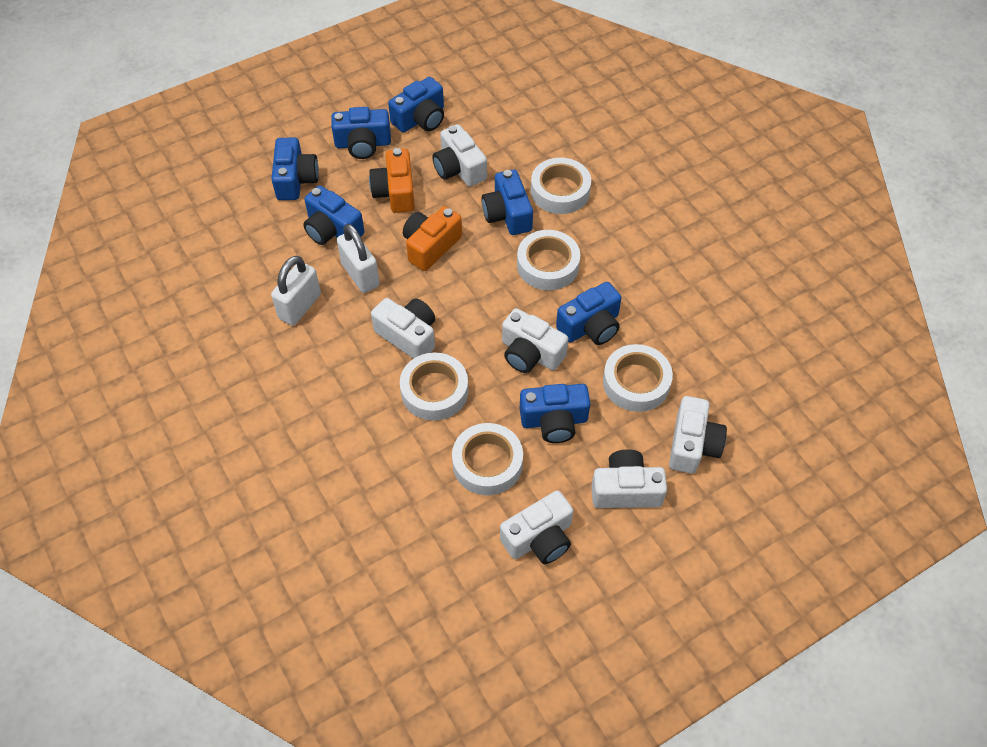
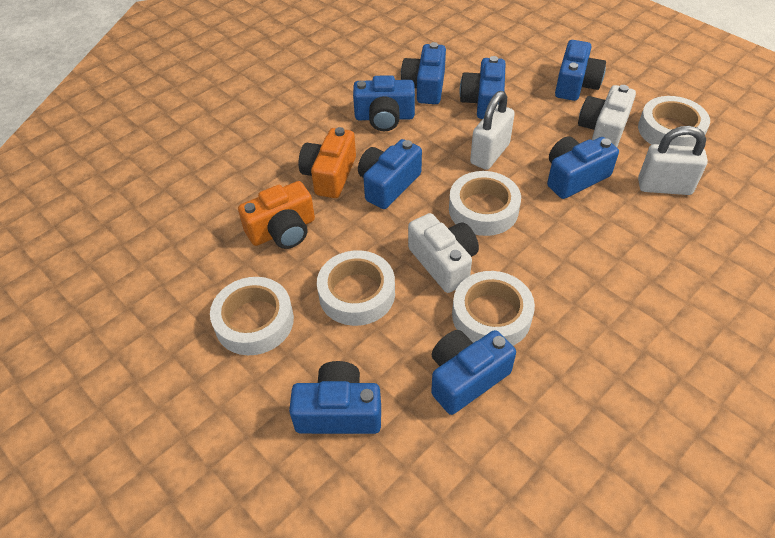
blue camera: [271,137,319,200] [303,186,364,245] [331,107,391,159] [388,77,444,133] [481,169,533,235] [520,384,591,443] [556,282,622,345] = 7 -> [289,361,381,434] [353,75,415,131] [358,139,422,209] [401,42,446,104] [431,330,516,415] [460,56,506,119] [547,136,619,199] [555,40,606,101] = 8
white camera: [371,298,435,359] [432,124,487,187] [500,490,573,564] [502,308,568,373] [591,449,667,508] [669,396,727,474] = 6 -> [408,213,479,293] [578,85,636,147] = 2

